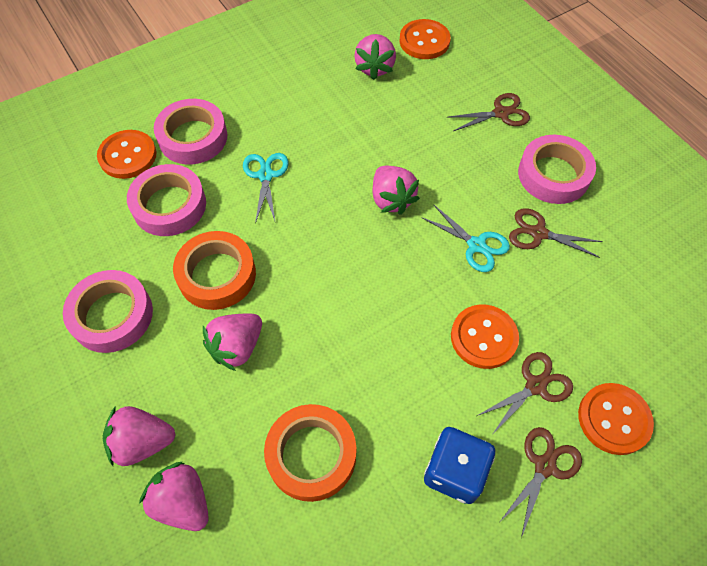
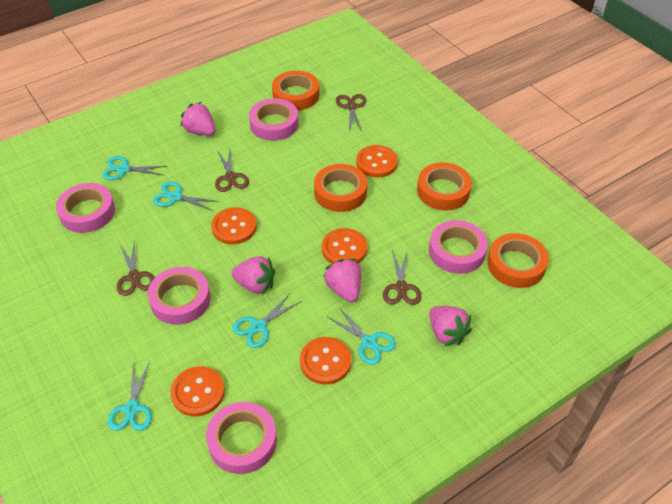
blue dice: [424,427,495,504] = 1 -> none = 0
orange button: [97,130,156,179] [399,19,450,59] [451,304,519,369] [578,383,654,455] = 4 -> [171,366,225,417] [211,207,257,244] [300,337,351,385] [322,228,367,264] [356,145,398,177] = 5
orange tape: [173,231,256,310] [264,404,356,502] = 2 -> [272,71,319,110] [314,164,367,212] [417,162,472,211] [487,233,549,288] = 4
pink strawberry: [103,406,176,466] [139,462,209,531] [203,313,262,371] [354,34,396,80] [373,166,420,215] = 5 -> [181,102,216,136] [231,256,275,295] [324,259,361,302] [429,306,472,346] = 4
pink tape: [63,270,153,353] [127,164,206,236] [154,99,227,165] [518,135,596,204] = 4 -> [56,183,115,233] [148,267,211,325] [206,402,277,474] [249,98,299,141] [429,220,488,274] = 5
turquoise scissors: [243,153,289,224] [421,204,510,272] = 2 -> [102,156,167,180] [108,361,152,431] [153,182,219,211] [232,293,301,348] [328,307,396,365] = 5

